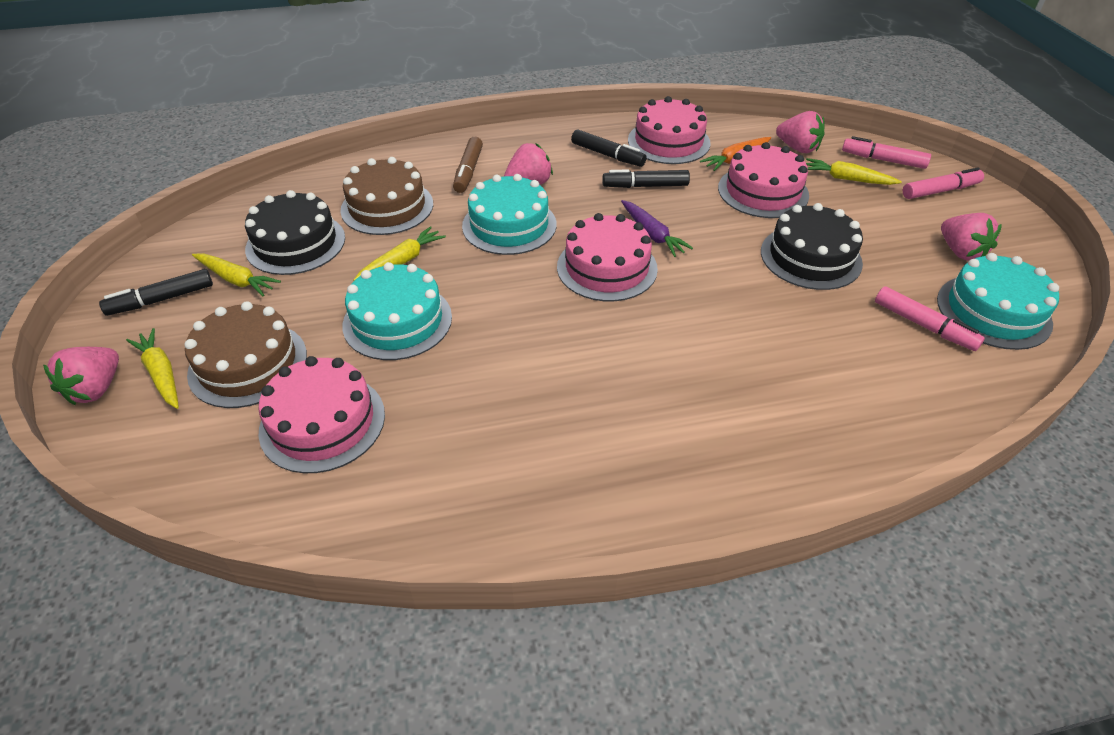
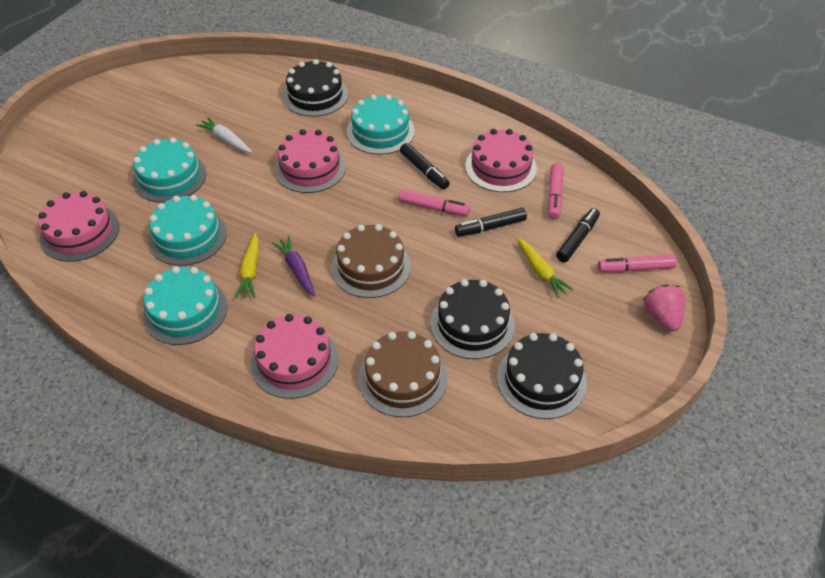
black cake: [245,190,345,275] [761,203,863,290] = 2 -> [283,59,348,117] [431,279,515,359] [497,333,587,419] = 3
brown marker: [453,137,483,193] = 1 -> none = 0
orange carrot: [700,137,771,171] = 1 -> none = 0
pink strawberry: [43,347,119,405] [504,143,553,185] [776,111,825,153] [941,213,1002,261] = 4 -> [643,284,685,331] = 1
turquoise cake: [342,262,452,360] [462,174,556,255] [937,253,1059,350] = 3 -> [133,138,206,203] [143,267,227,345] [148,195,227,266] [346,94,415,155] = 4
white carrot: none = 0 -> [196,117,252,153] = 1
yellow carrot: [126,328,179,409] [192,253,281,296] [353,226,446,281] [806,158,902,185] = 4 -> [235,233,259,298] [516,237,574,298] = 2

